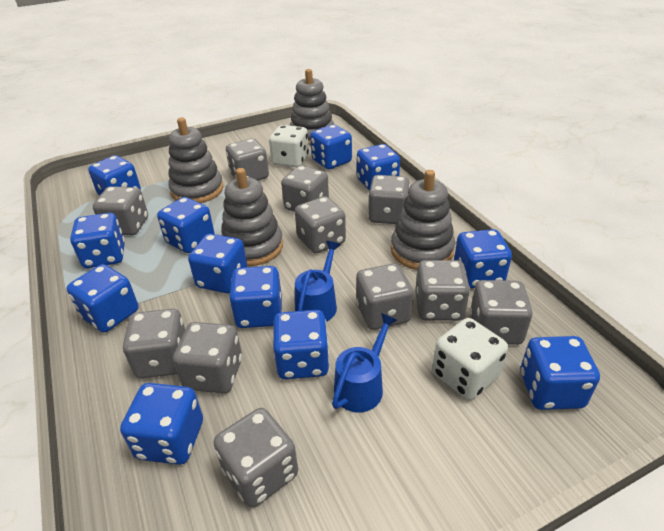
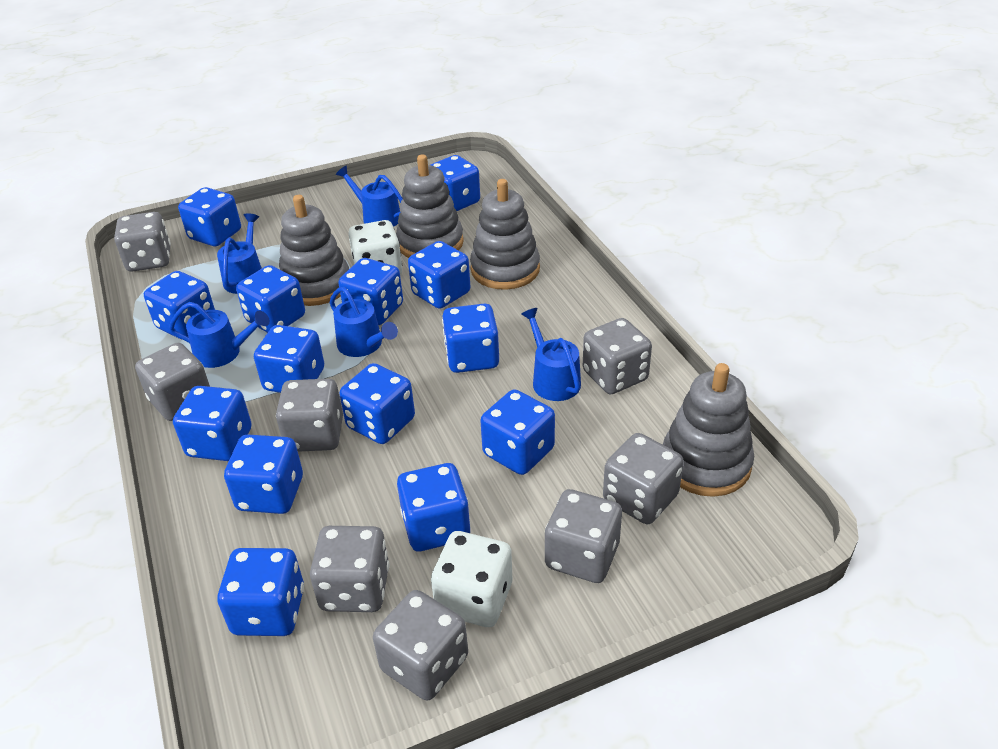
blue dice: [67,264,138,333] [70,213,125,268] [88,155,141,196] [120,383,203,465] [157,197,214,253] [188,234,248,293] [229,266,282,328] [273,310,329,379] [310,125,352,169] [357,144,400,191] [454,229,512,288] [521,336,600,410] = 12 -> [144,271,215,339] [173,386,252,461] [178,187,241,246] [217,548,304,636] [224,435,303,514] [236,265,305,333] [254,325,324,393] [338,258,403,325] [339,363,415,444] [397,463,471,551] [408,241,471,309] [430,155,480,211] [442,304,499,373] [480,389,555,475] = 14
blue watering can: [295,241,340,322] [332,313,397,412] = 2 -> [169,302,270,368] [217,213,262,294] [330,287,398,357] [336,166,403,227] [521,308,581,401] = 5
grey dice: [93,186,148,235] [123,309,185,378] [173,322,242,393] [214,408,298,508] [226,138,269,181] [281,165,329,212] [295,196,346,253] [356,264,414,330] [368,175,410,224] [415,260,470,321] [470,280,533,345] = 11 -> [114,212,171,272] [135,343,210,421] [276,379,343,452] [310,526,389,612] [373,590,468,701] [545,489,622,583] [583,318,652,394] [603,433,684,524] = 8

